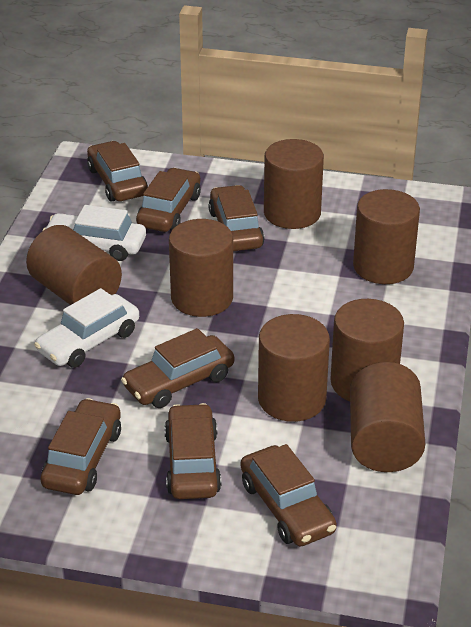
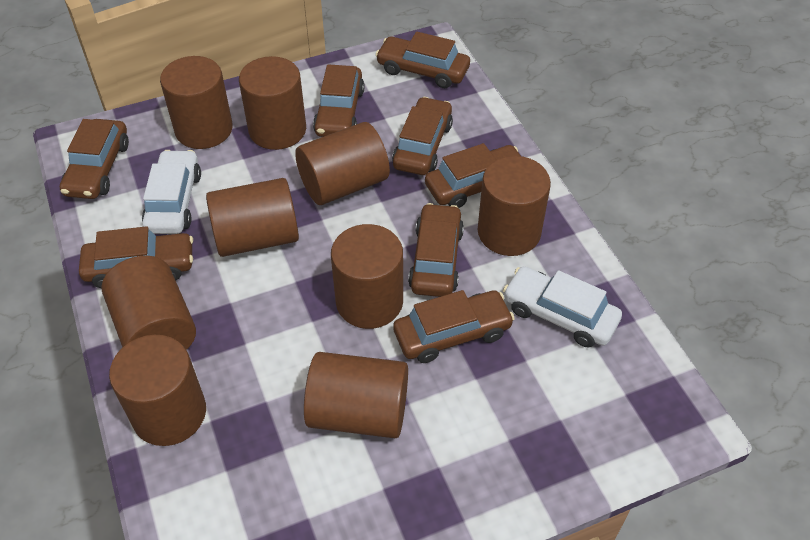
brown car: [41,398,121,495] [87,141,148,202] [121,328,234,408] [136,168,201,232] [164,403,221,499] [208,185,264,251] [241,444,337,546] = 7 -> [60,119,129,199] [79,226,193,288] [313,64,364,137] [375,32,470,88] [392,97,453,175] [393,290,515,363] [408,203,464,297] [425,143,521,208] = 8
brown cylinder: [26,225,122,305] [169,219,233,317] [258,314,330,422] [264,139,324,229] [330,299,404,402] [350,362,425,472] [353,189,420,284] = 7 -> [101,256,196,350] [109,335,206,446] [160,56,233,149] [206,178,299,257] [239,56,306,150] [295,122,390,205] [304,352,408,438] [331,224,403,329] [478,156,551,256] = 9

